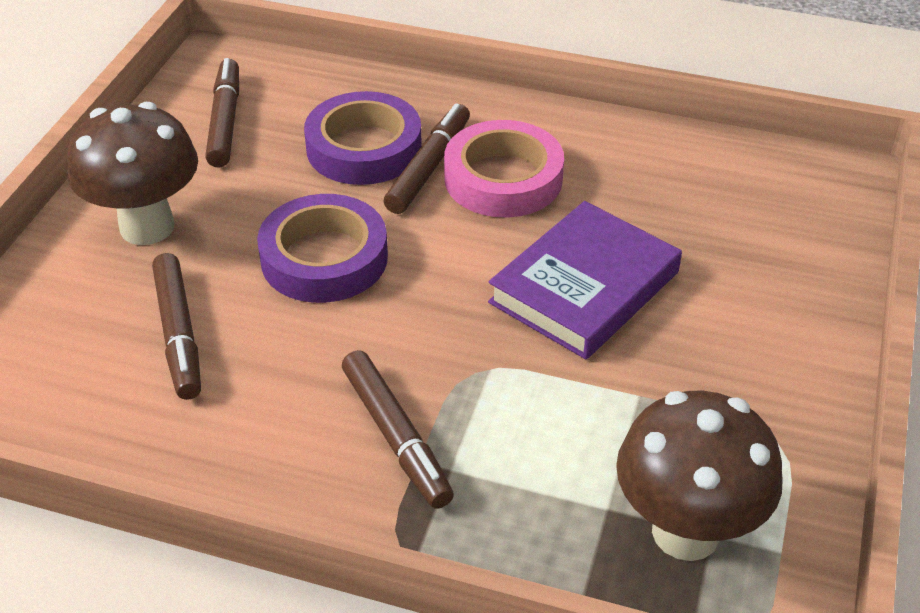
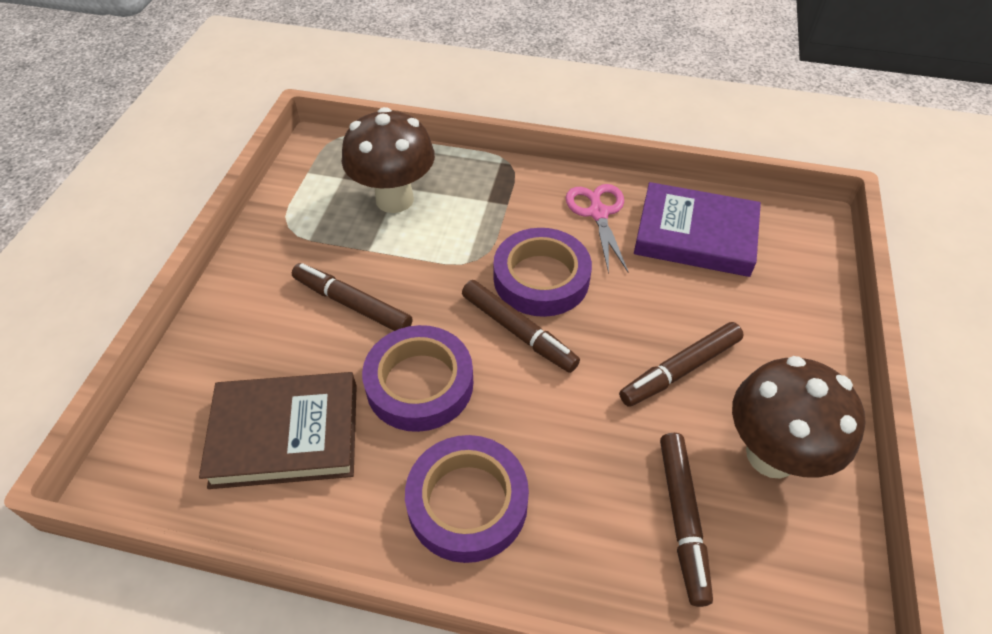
brown book: none = 0 -> [199,372,357,489] = 1
pink scissors: none = 0 -> [566,184,628,274] = 1
pink tape: [444,120,564,217] = 1 -> none = 0
purple tape: [257,194,388,303] [304,91,422,185] = 2 -> [362,325,473,432] [405,435,529,563] [493,228,592,317] = 3

